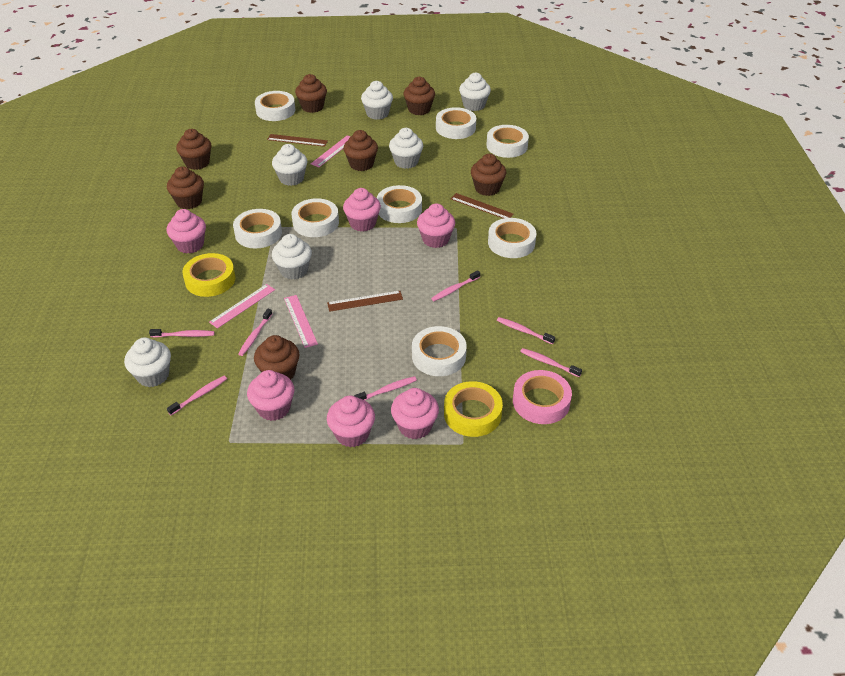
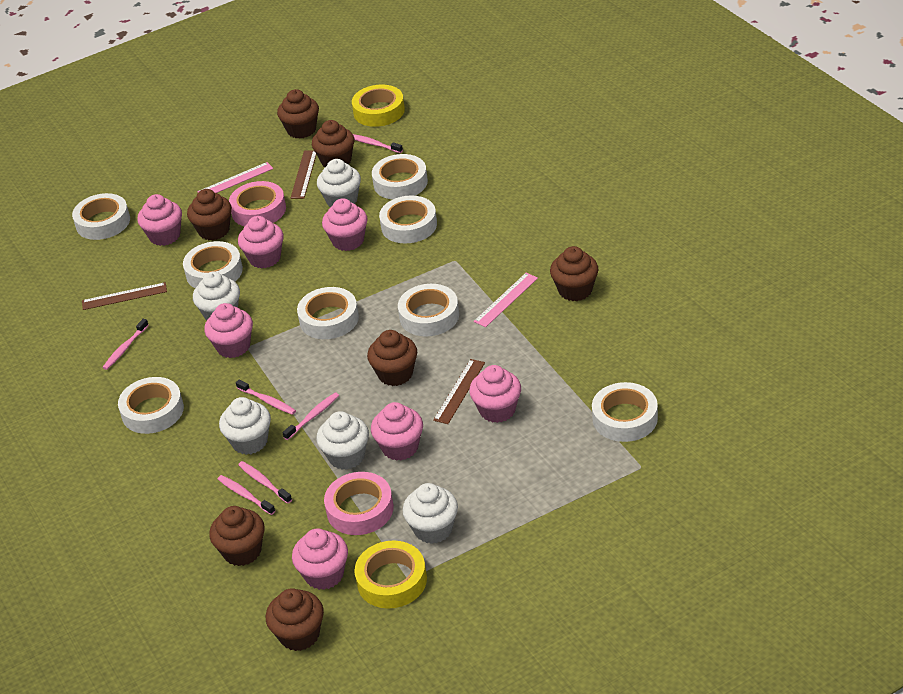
pink cupcake: [167,209,206,254] [247,370,294,421] [327,396,375,447] [343,188,381,232] [391,388,439,439] [417,204,455,248] = 6 -> [137,194,182,246] [204,303,253,358] [238,216,284,269] [292,528,348,590] [322,198,368,251] [371,402,423,461] [469,365,521,423] = 7
pink ruler: [209,284,275,329] [284,295,318,348] [311,135,351,167] = 3 -> [197,162,273,193] [474,273,538,327] = 2
pink tape: [513,370,572,424] = 1 -> [229,181,286,227] [324,472,394,535] = 2
pink toothbrush: [149,329,215,338] [167,376,227,415] [238,309,272,356] [354,376,417,400] [431,270,480,301] [497,317,555,344] [520,348,582,377] = 7 -> [102,319,149,370] [218,475,275,515] [236,380,296,415] [238,461,292,504] [282,392,339,440] [353,134,403,153] = 6
white cupcake: [124,337,171,387] [272,144,307,186] [272,234,312,280] [361,81,393,120] [389,128,423,169] [459,72,491,111] = 6 -> [193,272,240,321] [219,397,271,455] [316,411,369,470] [317,159,361,207] [403,483,458,544] = 5

